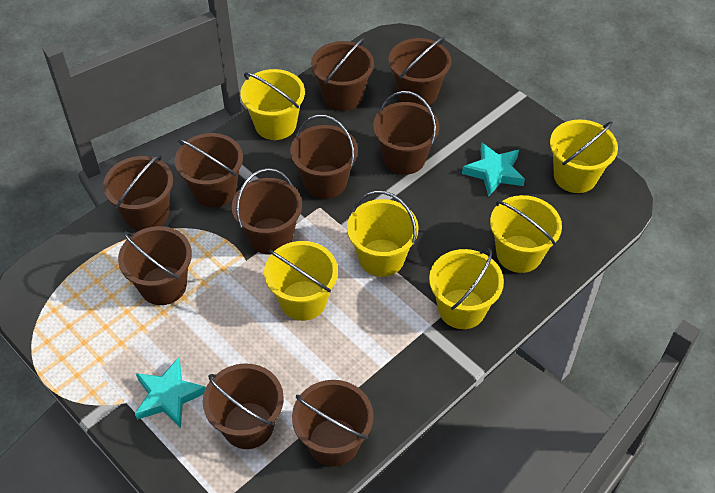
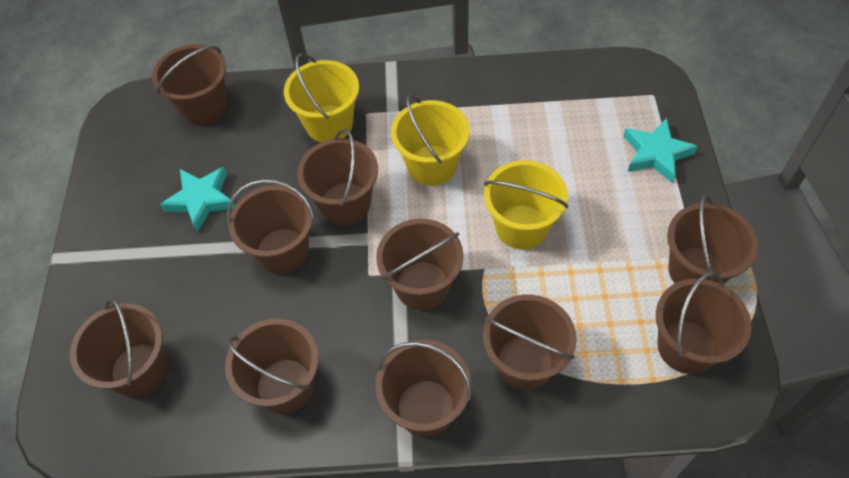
yellow bucket: [240,69,305,140] [264,241,338,321] [347,191,419,277] [429,248,504,329] [490,195,562,273] [550,120,618,193] = 6 -> [284,53,359,142] [391,95,470,186] [484,160,568,250] = 3

